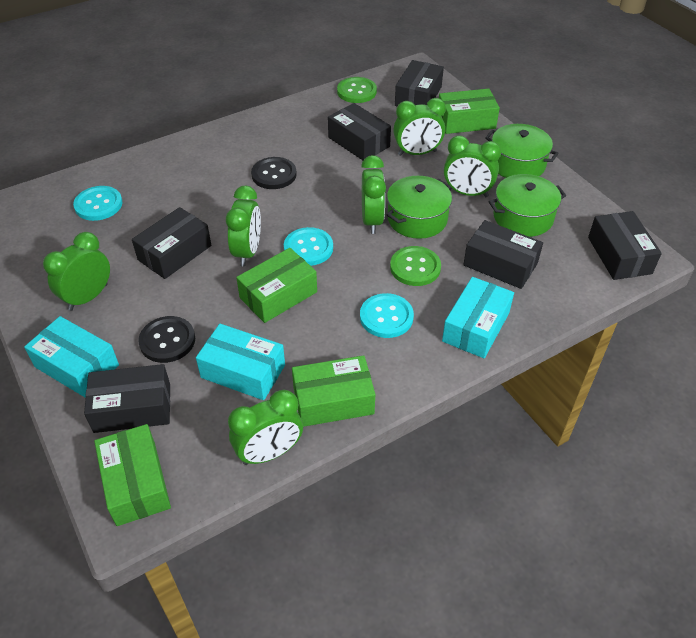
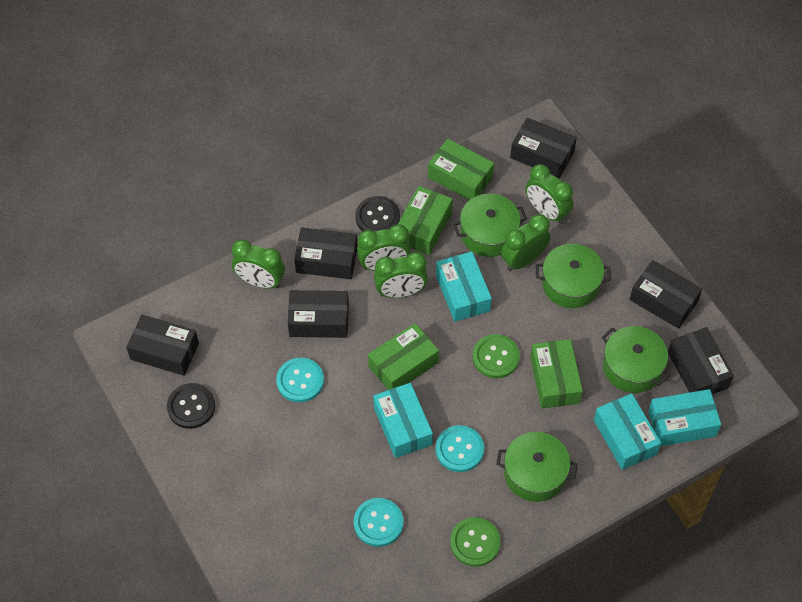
green clock: [43,232,110,311] [226,186,261,266] [228,389,303,465] [361,155,386,234] [393,98,446,156] [444,135,501,197] = 6 -> [232,240,285,289] [357,224,410,271] [374,252,428,298] [501,214,550,271] [526,164,573,224] = 5
green pot: [386,176,452,239] [485,124,559,178] [489,174,566,237] = 3 -> [453,194,527,257] [496,432,578,502] [536,244,611,308] [602,326,670,393] = 4
turquoise box: [24,316,119,397] [196,324,285,400] [442,277,514,358] = 3 -> [373,383,433,458] [436,251,492,322] [594,393,661,470] [648,389,721,446] = 4

